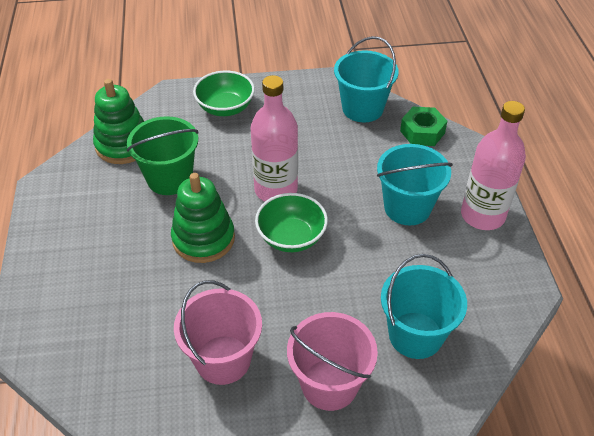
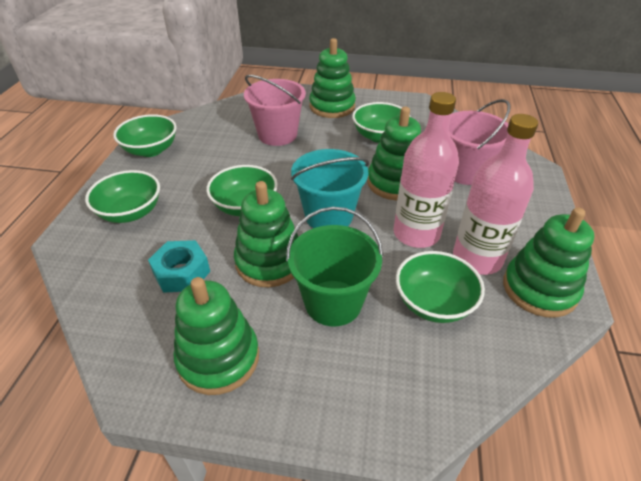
green bowl: [193,71,255,116] [255,193,328,252] = 2 -> [85,170,160,223] [113,114,177,157] [206,165,278,216] [352,102,411,143] [396,251,485,323] = 5
green nut: [400,107,447,146] = 1 -> none = 0
green stacking toy: [93,79,144,164] [171,173,235,263] = 2 -> [174,277,259,395] [234,181,298,287] [309,38,356,118] [367,107,421,200] [503,207,594,318] = 5
turquoise bucket: [334,36,399,122] [377,144,453,225] [381,254,467,359] = 3 -> [291,149,369,228] = 1
turquoise nut: none = 0 -> [148,240,210,293] = 1

